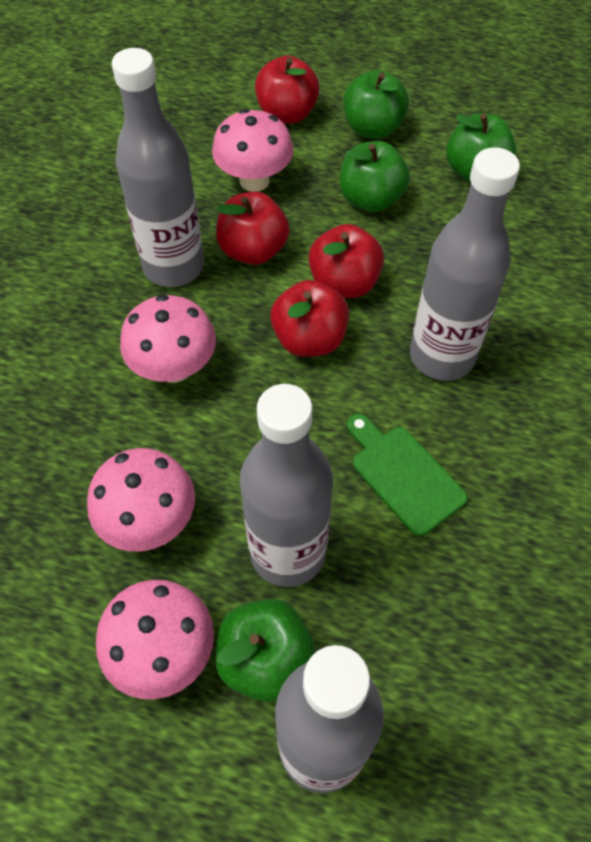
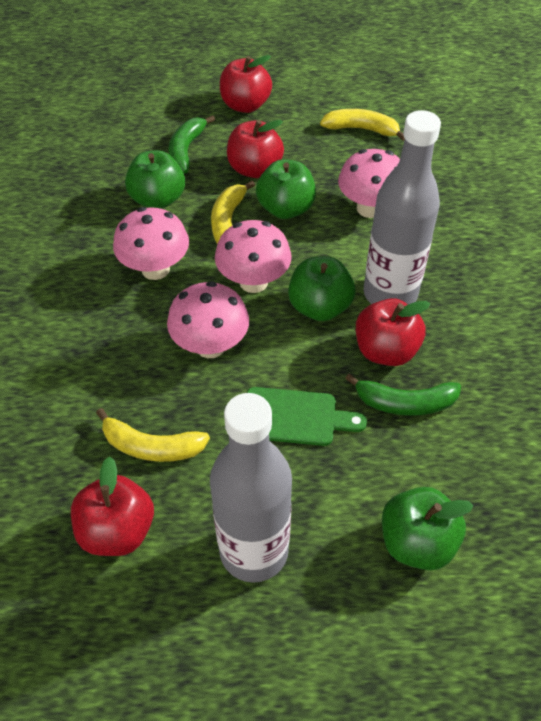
green banana: none = 0 -> [168,115,215,173] [345,373,461,416] = 2
grey bottle: [112,48,204,287] [240,384,333,587] [275,645,384,793] [410,147,520,381] = 4 -> [210,393,292,583] [363,110,441,304] = 2
yellow banana: none = 0 -> [96,408,210,462] [211,181,255,244] [320,109,405,141] = 3

